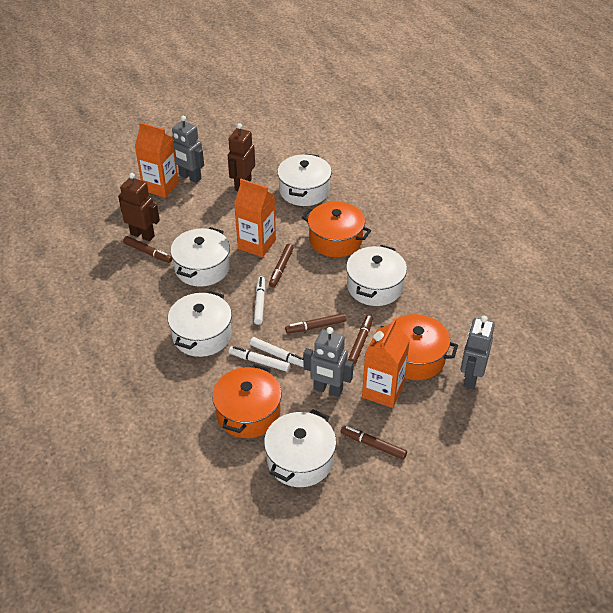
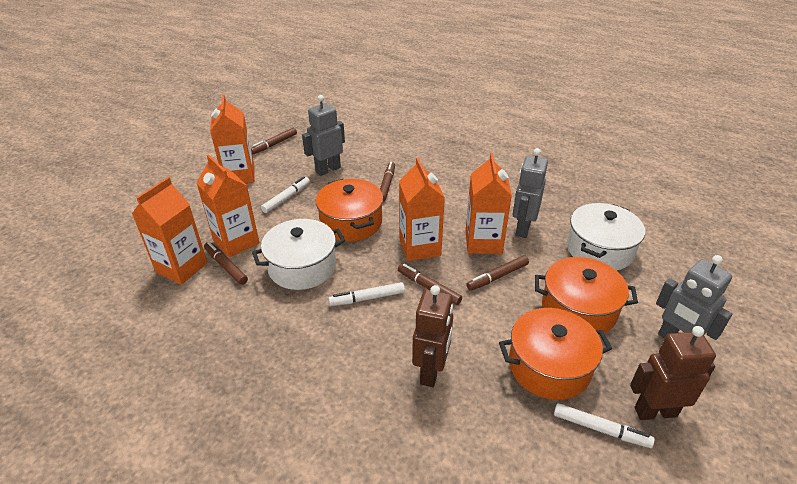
orange carton: [135,122,179,198] [234,179,276,257] [362,318,410,408] = 3 -> [132,177,207,285] [196,155,259,258] [210,95,255,183] [399,157,445,261] [465,153,512,254] = 5
white pot: [168,291,232,357] [170,227,230,287] [264,409,336,487] [277,154,332,206] [346,245,407,306] = 5 -> [252,219,345,290] [567,203,645,271] = 2

